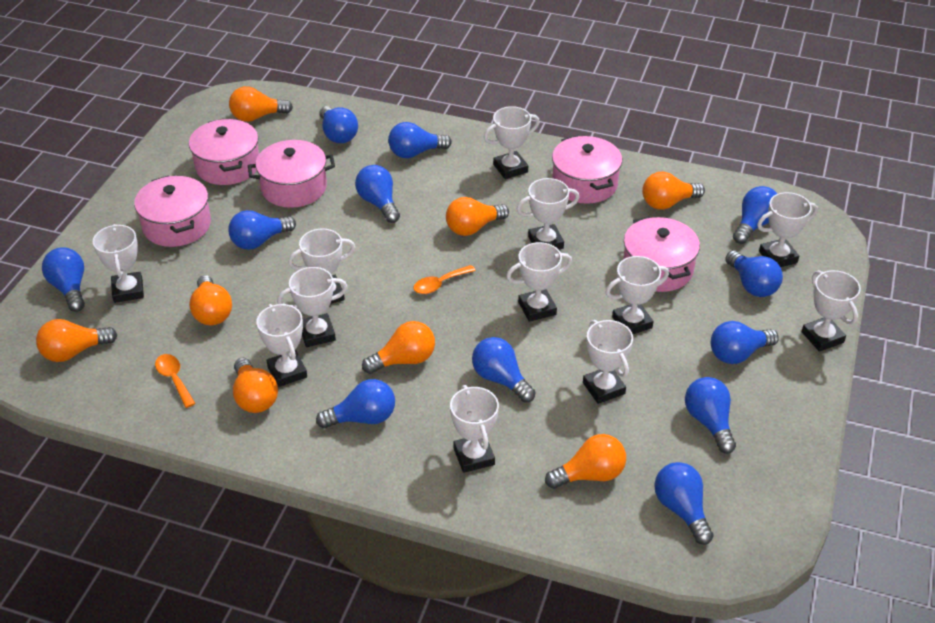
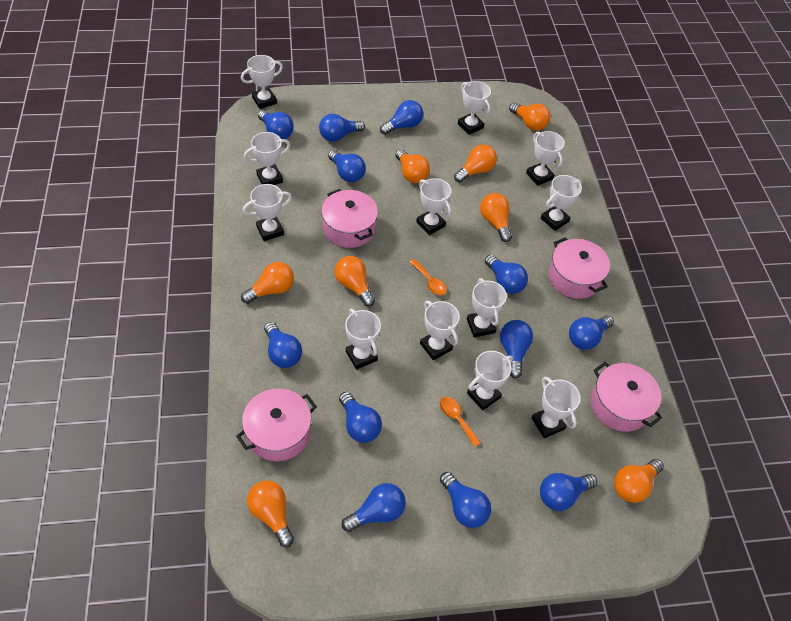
pink pot: [134,176,211,247] [189,119,259,185] [248,140,335,208] [552,136,622,204] [623,216,700,292] = 5 -> [236,389,317,461] [321,189,378,248] [548,237,610,299] [591,362,662,432] = 4

